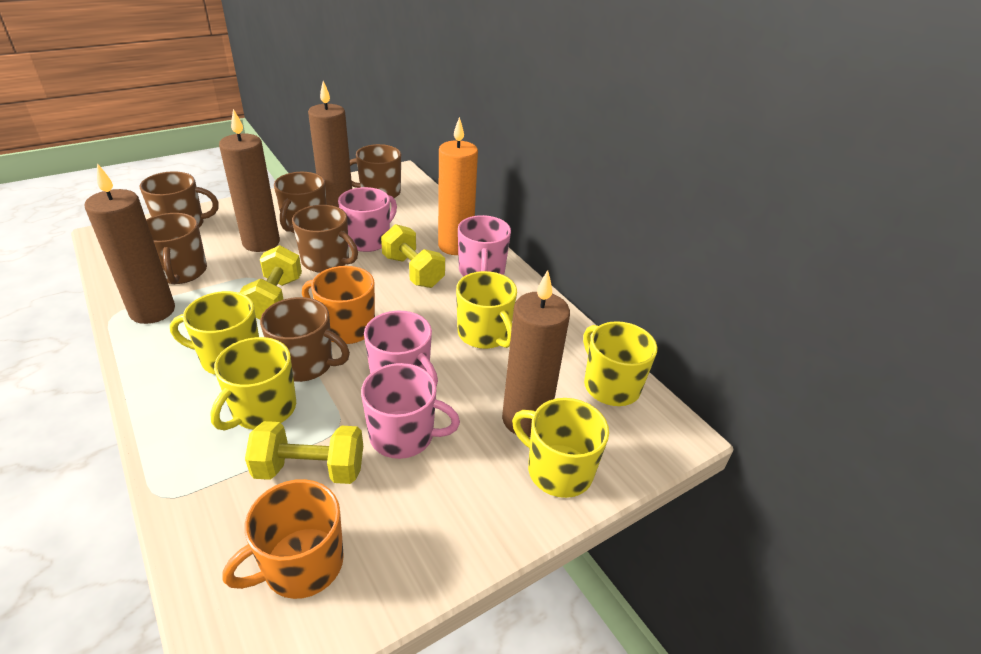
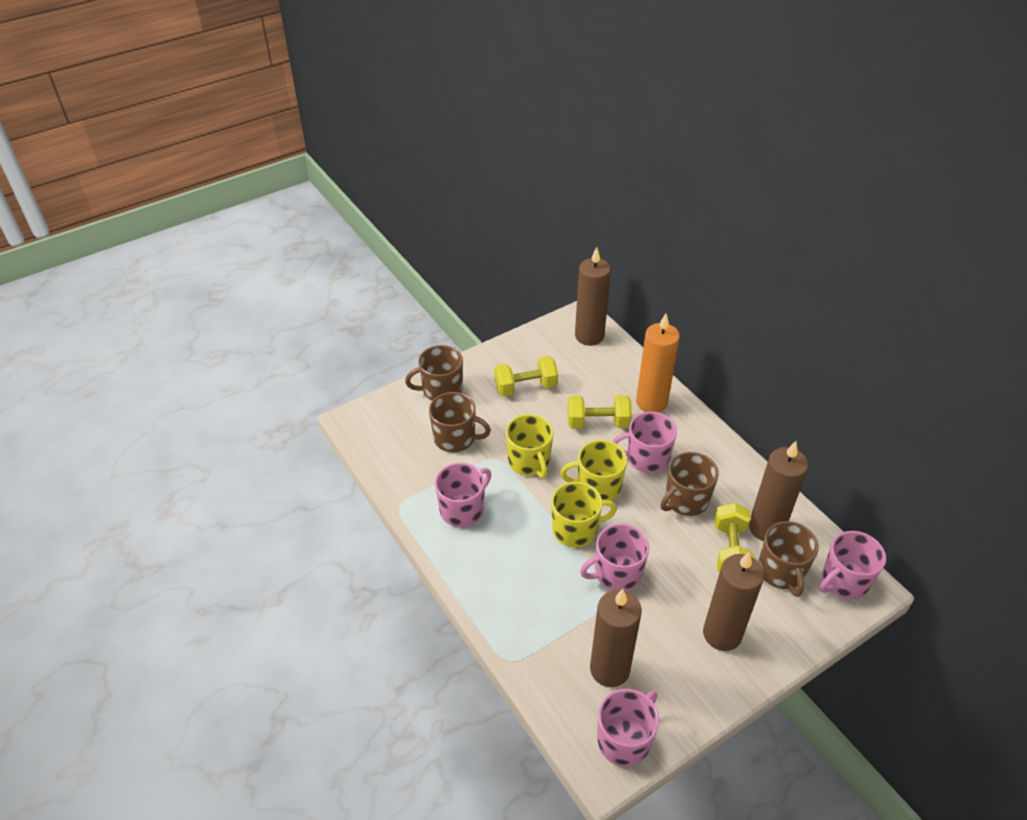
brown mug: [139,171,219,227] [146,213,207,284] [260,297,350,382] [274,172,327,233] [292,205,358,273] [350,144,401,198] = 6 -> [405,345,463,401] [429,392,491,452] [661,452,719,516] [758,521,819,597] = 4
orange mug: [222,479,344,599] [302,266,375,344] = 2 -> none = 0
pink mug: [338,187,397,252] [361,363,460,459] [364,311,438,387] [458,215,511,277] = 4 -> [435,463,491,527] [580,524,649,591] [597,689,659,767] [612,412,677,473] [819,531,886,599] = 5
yellow mug: [170,291,259,375] [210,337,296,431] [456,271,517,349] [512,398,609,498] [583,321,657,406] = 5 -> [506,414,553,478] [551,482,617,548] [560,440,627,501] = 3

